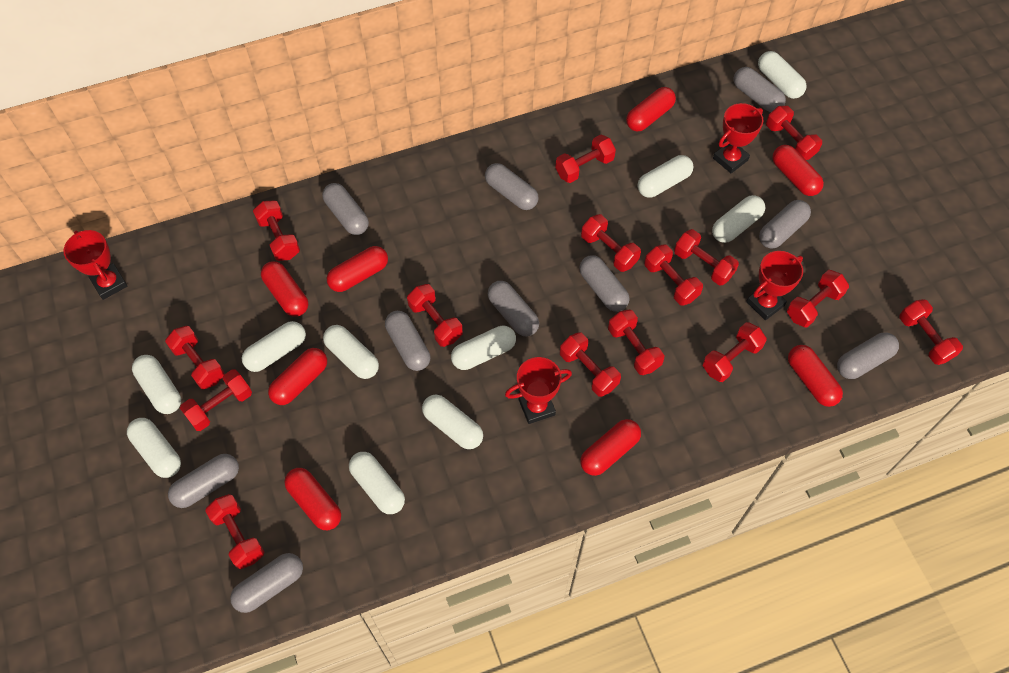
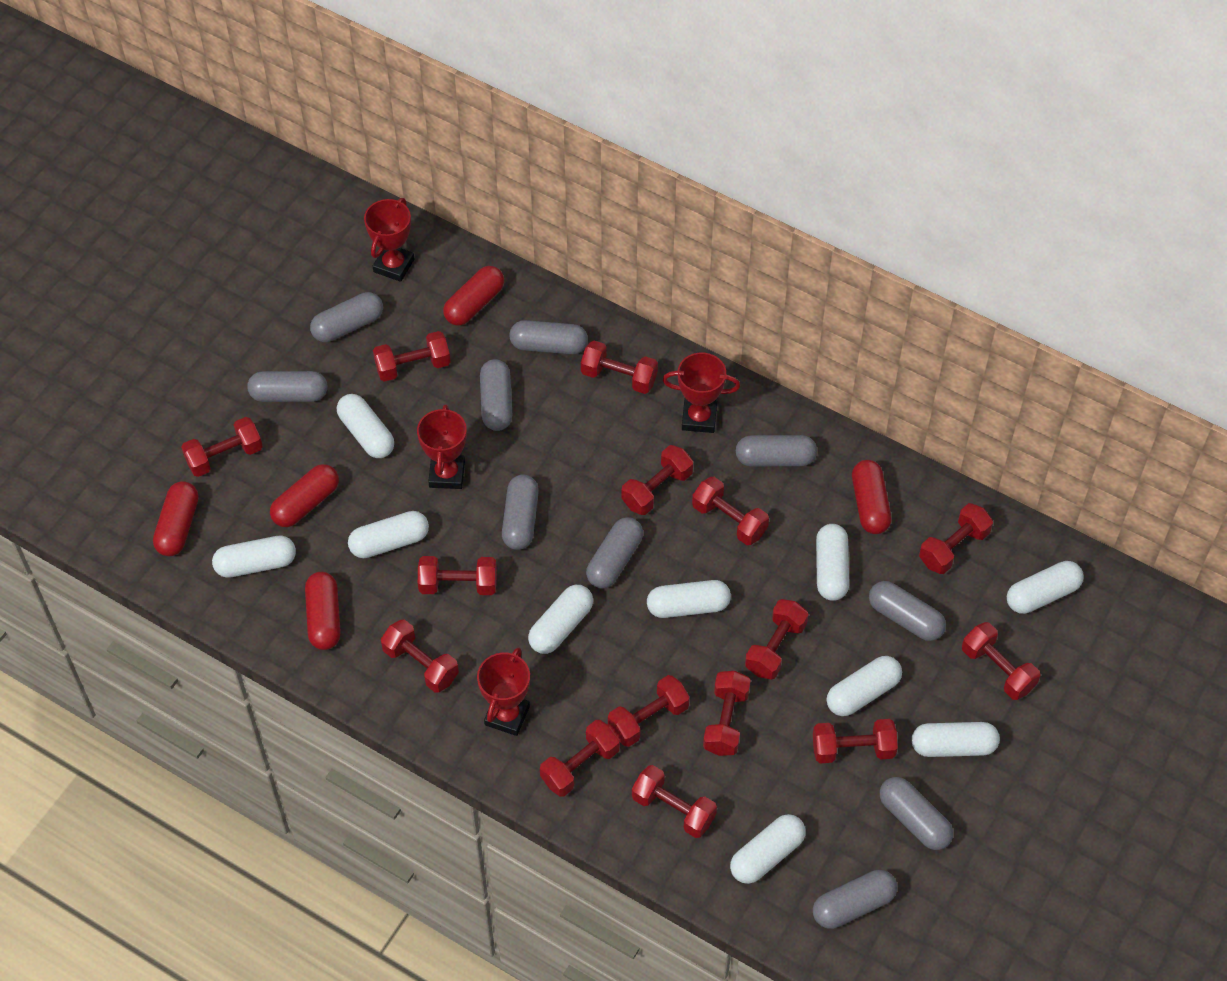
red capsule: [261,261,308,317] [268,348,327,405] [284,468,341,530] [327,246,388,292] [580,419,641,476] [626,87,676,132] [772,145,824,196] [788,345,843,407] = 8 -> [153,481,198,556] [270,464,339,527] [305,572,341,650] [443,266,504,326] [852,460,892,534] = 5

